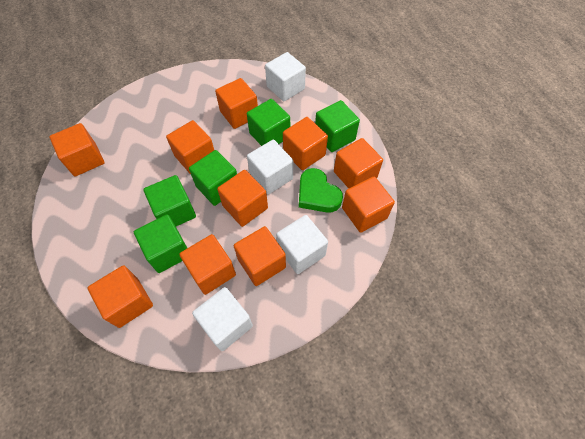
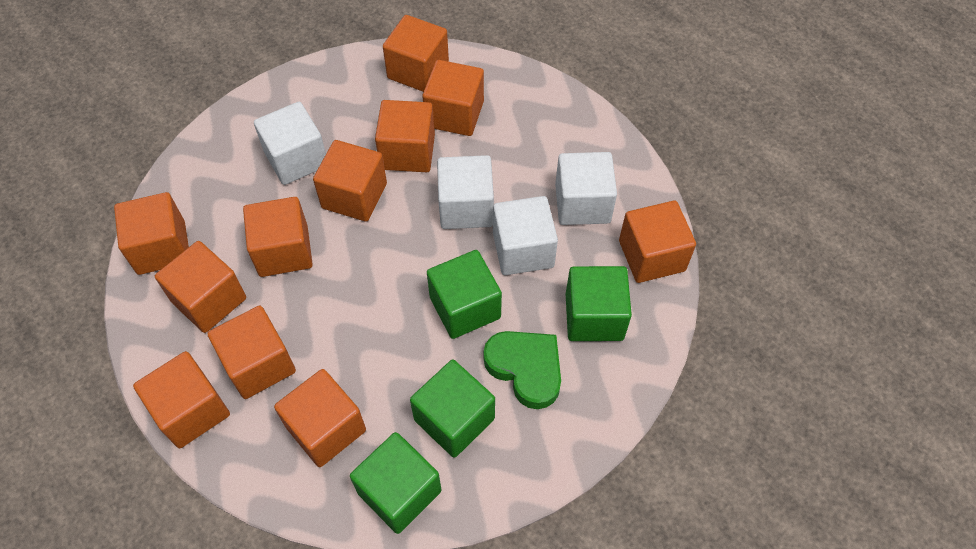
green cube: [134,214,187,273] [143,175,196,226] [189,150,237,206] [247,99,290,146] [315,100,360,152] = 5 -> [350,432,441,534] [410,360,495,458] [427,250,502,339] [566,266,632,341] = 4
orange cube: [49,123,105,176] [87,265,153,328] [166,120,214,174] [179,234,236,295] [215,78,258,129] [217,170,268,227] [234,226,286,286] [283,117,328,170] [334,138,383,188] [342,177,395,233] = 10 -> [114,192,189,275] [133,351,230,448] [155,241,246,333] [208,306,296,399] [243,197,313,277] [274,369,366,467] [313,140,387,222] [375,100,435,172] [383,15,449,92] [422,60,484,136] [619,201,696,283] = 11

